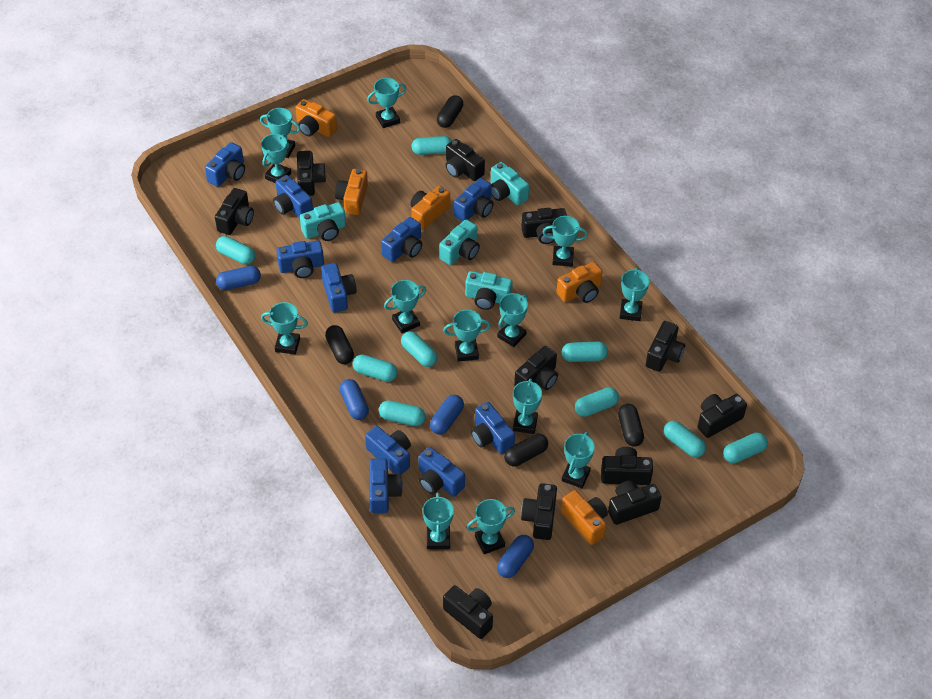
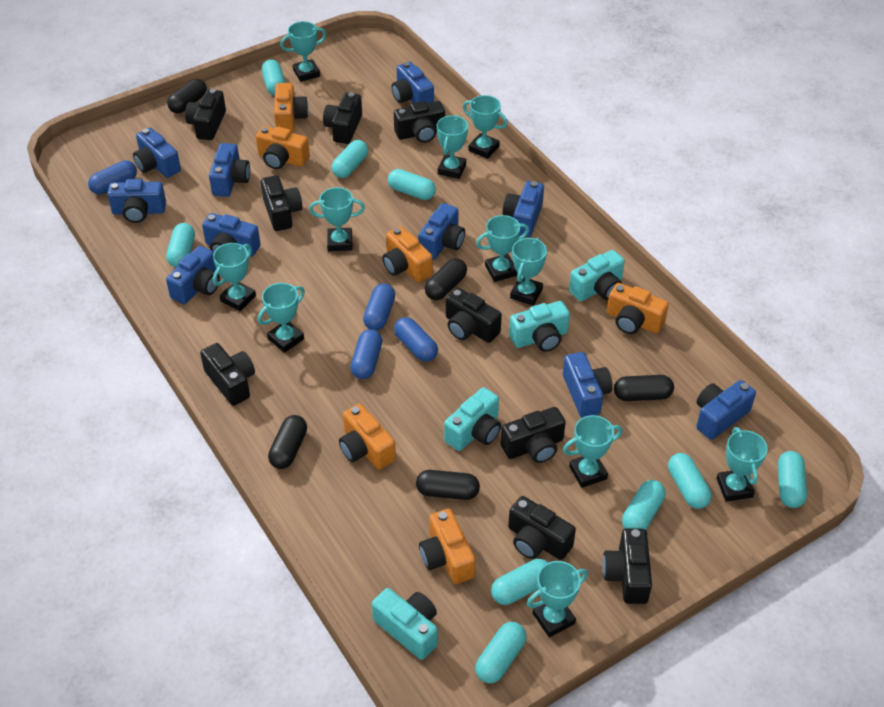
black camera: [215,188,254,235] [297,151,326,196] [443,585,493,639] [445,139,485,181] [514,346,558,390] [521,208,567,244] [521,483,557,540] [601,447,653,485] [608,480,662,525] [646,321,685,372] [698,394,747,438] = 11 -> [185,89,226,140] [200,343,255,406] [261,175,302,231] [323,92,362,144] [394,101,445,143] [446,288,502,343] [500,407,566,463] [508,496,576,560] [602,528,652,604] = 9
black capsule: [325,325,354,364] [437,95,463,128] [504,434,548,467] [618,404,644,447] = 4 -> [167,79,207,113] [268,415,307,469] [416,470,480,500] [425,258,467,300] [614,375,674,401] = 5
orange camera: [295,99,337,137] [335,169,368,215] [410,186,450,230] [557,262,603,303] [561,490,608,545] = 5 -> [256,126,310,169] [274,83,308,132] [339,404,396,470] [383,226,433,282] [419,509,476,584] [607,283,669,334] = 6
turquoise trophy: [260,108,300,158] [261,134,291,183] [261,302,308,354] [367,78,406,128] [384,280,426,333] [422,493,454,549] [443,310,491,362] [466,499,515,554] [497,293,528,347] [513,378,542,434] [543,216,588,267] [562,432,595,488] [620,268,650,321] = 13 -> [213,243,256,311] [258,283,305,353] [280,21,326,82] [309,187,365,251] [437,115,468,179] [463,95,508,159] [476,215,529,282] [510,238,547,306] [527,561,588,637] [563,415,623,488] [717,427,768,502] = 11

